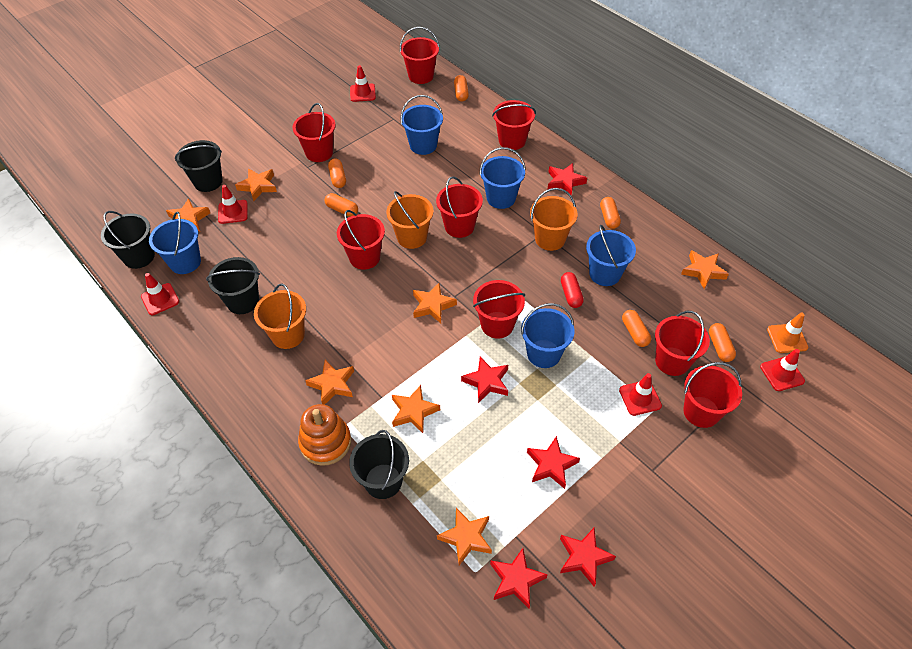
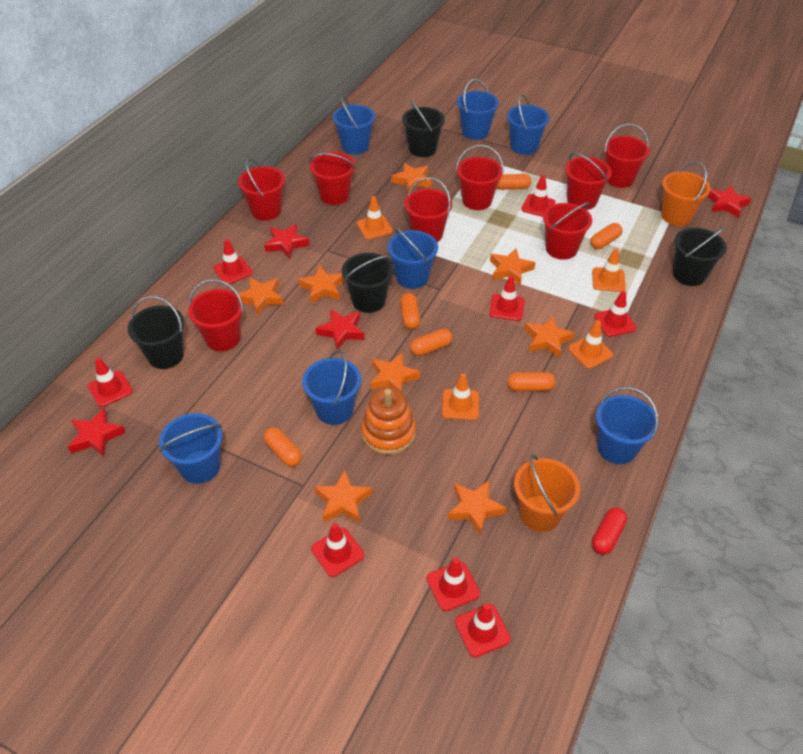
blue bucket: [149,212,201,274] [400,95,443,155] [479,147,526,209] [521,303,574,368] [586,225,636,286] = 5 -> [159,413,223,484] [302,350,361,425] [333,96,375,155] [388,227,438,289] [457,79,499,140] [507,94,550,155] [596,387,659,464] = 7
orange bucket: [254,283,306,349] [386,191,434,249] [530,188,578,251] = 3 -> [514,454,580,532] [661,161,711,226] = 2
orange star: [166,198,210,231] [235,168,277,201] [305,360,354,405] [392,385,440,433] [413,283,457,323] [437,508,492,565] [681,250,729,289] = 7 -> [239,277,284,316] [298,266,344,303] [314,470,373,523] [371,353,420,392] [391,163,432,194] [448,481,507,535] [490,249,535,285] [525,316,575,358] = 8
orange traffic cone: [767,313,808,353] = 1 -> [357,196,393,239] [442,373,479,420] [568,320,613,369] [592,248,626,292] = 4
red star: [461,357,508,403] [490,548,548,609] [527,436,580,489] [547,163,587,195] [560,528,616,587] = 5 -> [68,408,126,457] [264,224,309,259] [315,309,365,350] [707,185,752,217] = 4
red traffic cone: [141,273,179,315] [218,185,248,224] [350,65,376,102] [619,373,662,416] [760,349,805,391] = 5 -> [88,357,133,407] [213,239,253,284] [311,523,364,577] [427,558,480,611] [455,603,511,658] [489,276,525,321] [521,175,556,217] [594,291,637,337] = 8

